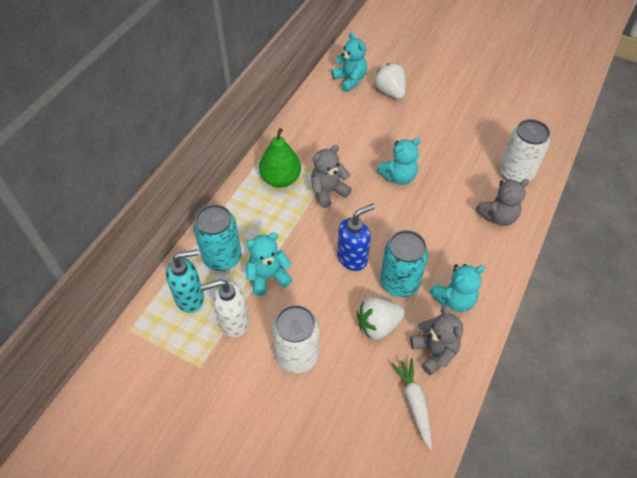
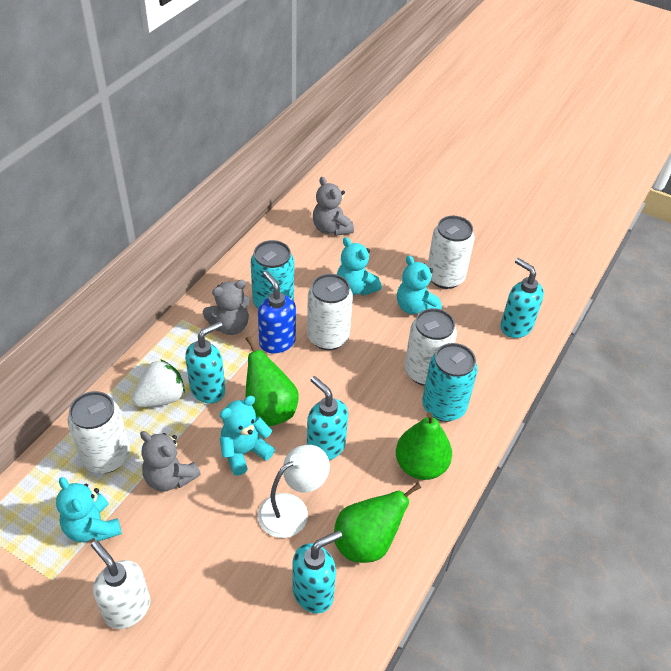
green pear: [259,128,301,188] = 1 -> [245,336,299,426] [334,483,421,563] [396,412,452,480] = 3
turquoise soap dispenser: [166,249,204,313] = 1 -> [185,321,225,404] [292,530,342,614] [307,376,348,460] [500,258,544,338] = 4
white can: [272,305,319,374] [500,119,550,183] = 2 -> [68,391,130,473] [307,274,353,350] [405,308,457,386] [427,216,475,289] = 4
white carrot: [391,358,432,450] = 1 -> none = 0
white lamp: none = 0 -> [258,445,330,538] = 1
white strawberry: [357,297,405,340] [374,63,406,99] = 2 -> [132,359,185,407] = 1

